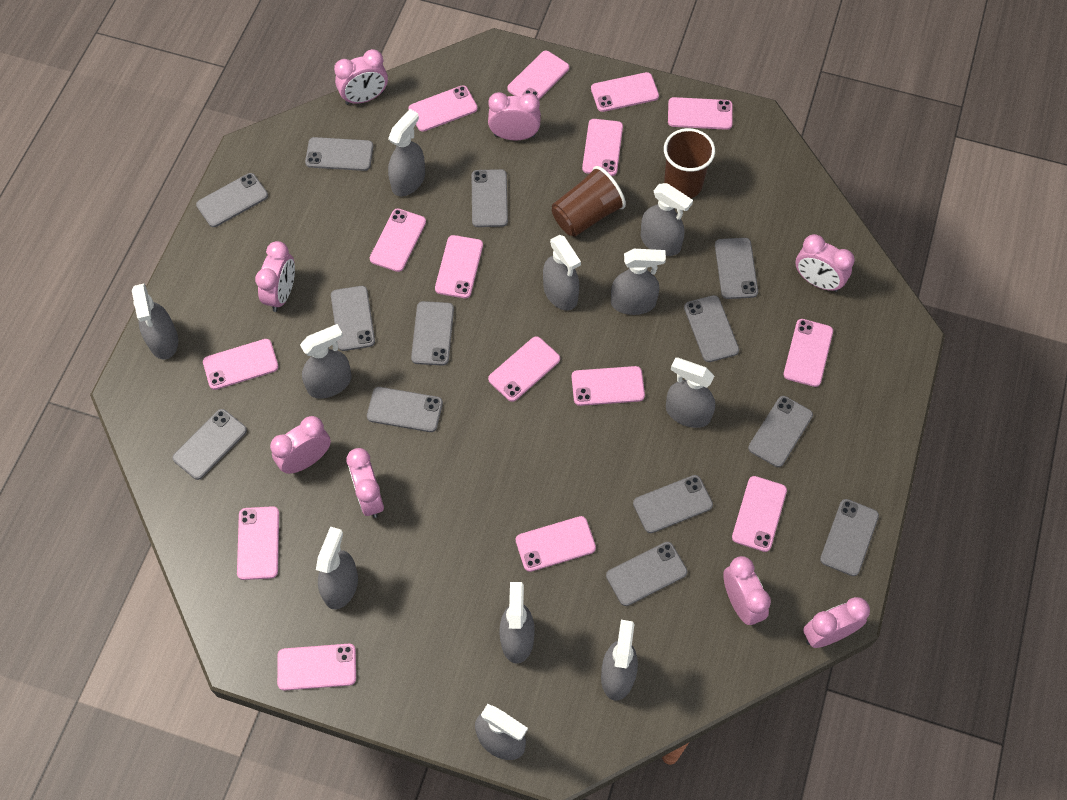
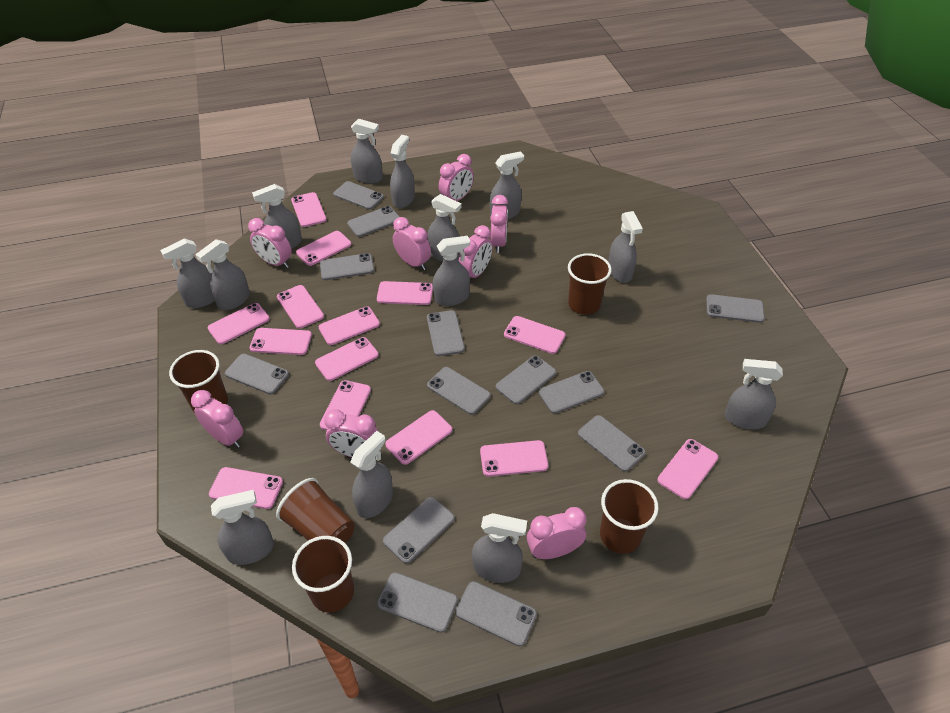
brown cup: [552,166,626,237] [664,128,715,198] = 2 -> [169,350,228,413] [276,478,355,543] [292,536,354,613] [568,253,612,315] [600,479,659,554] = 5
grey spray bottle: [132,283,178,360] [300,324,351,399] [316,527,358,609] [388,109,425,196] [475,704,528,760] [499,582,535,664] [543,235,581,310] [601,620,638,701] [611,249,666,315] [641,183,693,256] [666,357,715,428] = 11 -> [160,238,215,308] [195,239,250,310] [211,490,274,565] [252,184,302,249] [350,431,393,518] [351,119,383,184] [390,135,415,208] [428,194,461,262] [432,236,470,306] [472,513,527,583] [490,151,524,220] [608,211,643,283] [724,359,783,429] = 13
pink phone: [203,339,278,390] [237,506,279,580] [277,644,356,691] [370,208,426,272] [408,85,478,132] [435,235,483,298] [488,336,560,402] [507,51,569,99] [516,516,596,572] [572,366,645,406] [582,119,623,176] [591,72,659,112] [668,97,733,130] [732,476,787,552] [784,319,833,387] = 15 -> [208,303,270,344] [209,467,283,509] [250,328,312,355] [277,285,324,328] [291,192,326,227] [296,231,351,266] [315,337,379,381] [319,306,380,345] [320,380,371,430] [377,281,433,305] [385,410,452,465] [480,440,548,476] [504,316,566,354] [657,439,718,499] = 14

